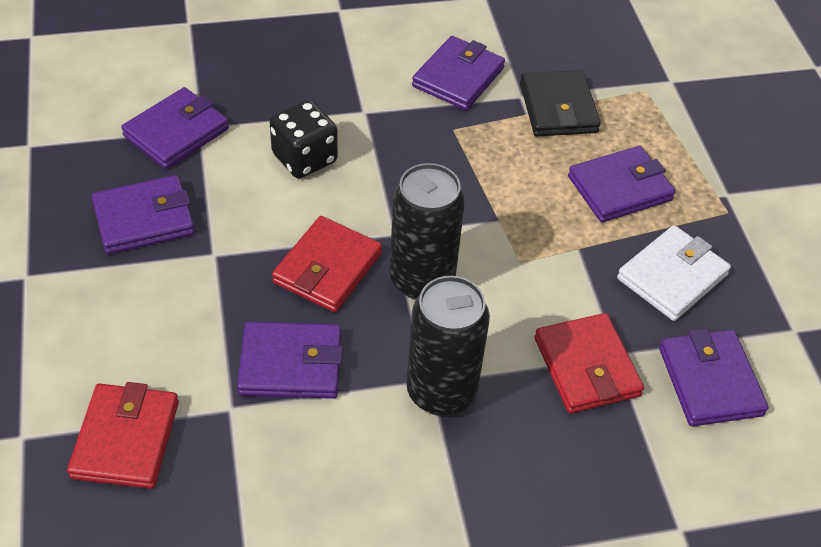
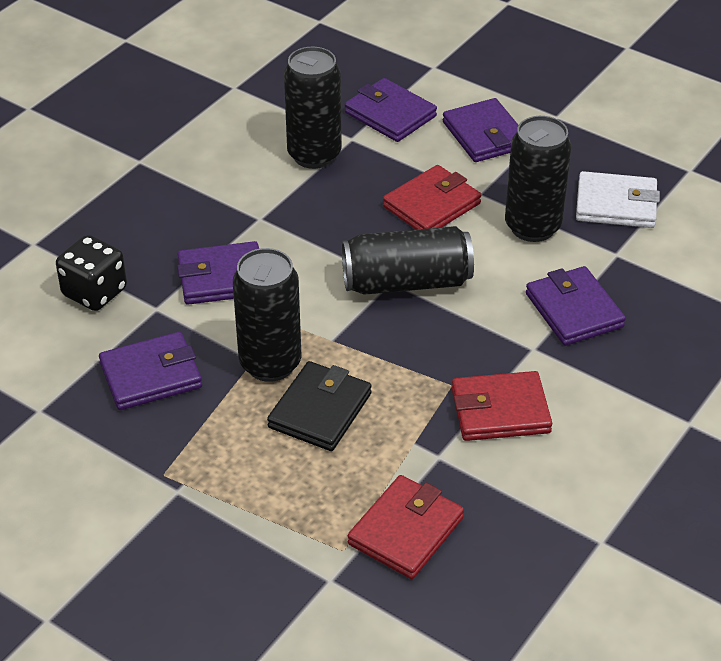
black can: [390,163,465,300] [407,276,490,416] = 2 -> [233,248,301,382] [284,47,342,169] [342,226,474,295] [505,116,571,242] = 4
purple wallet: [92,175,195,254] [121,87,229,169] [237,322,343,399] [412,36,505,110] [568,146,676,222] [659,328,769,426] = 6 -> [99,332,202,410] [177,241,259,305] [345,78,437,142] [443,98,518,162] [526,266,626,346] = 5

